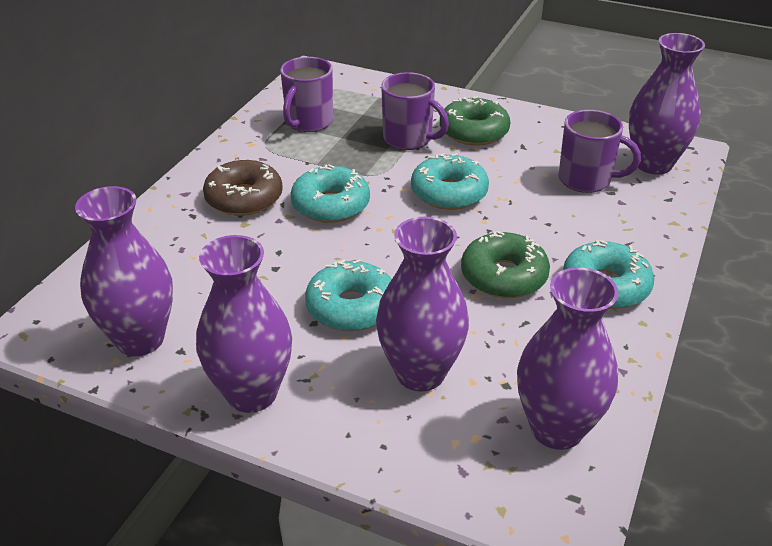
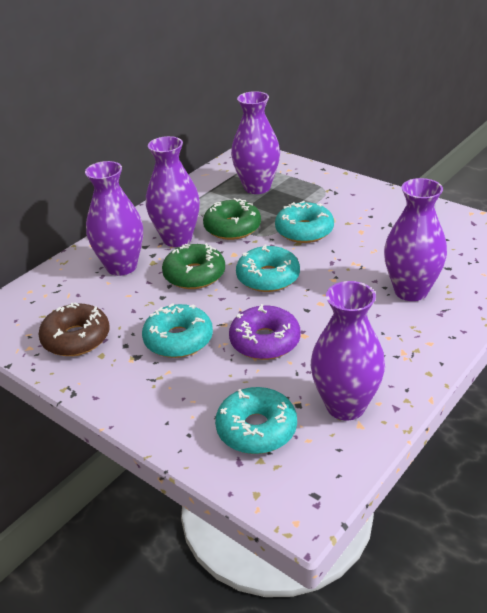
purple donut: none = 0 -> [229,304,300,360] = 1
purple mug: [280,57,333,132] [381,72,449,150] [558,110,641,193] = 3 -> none = 0

